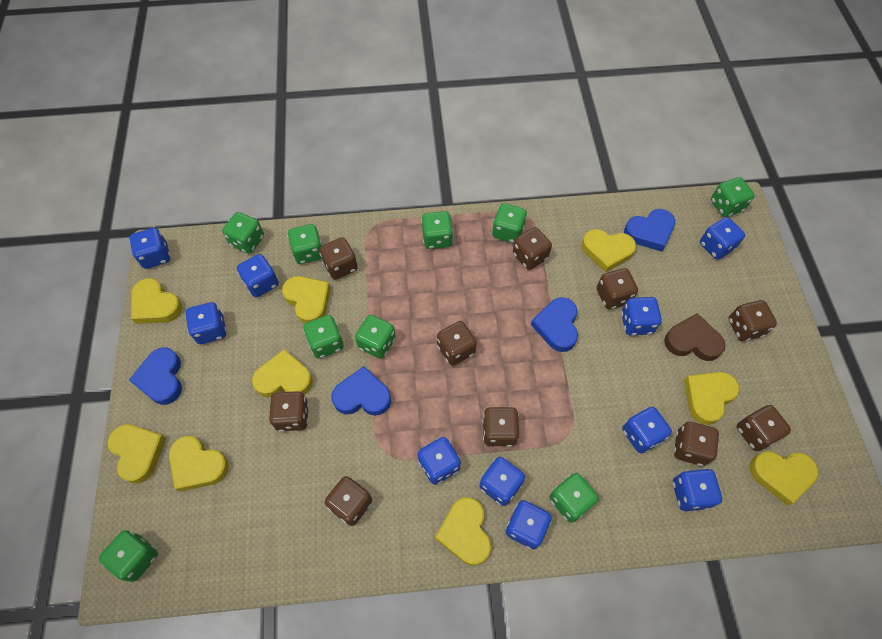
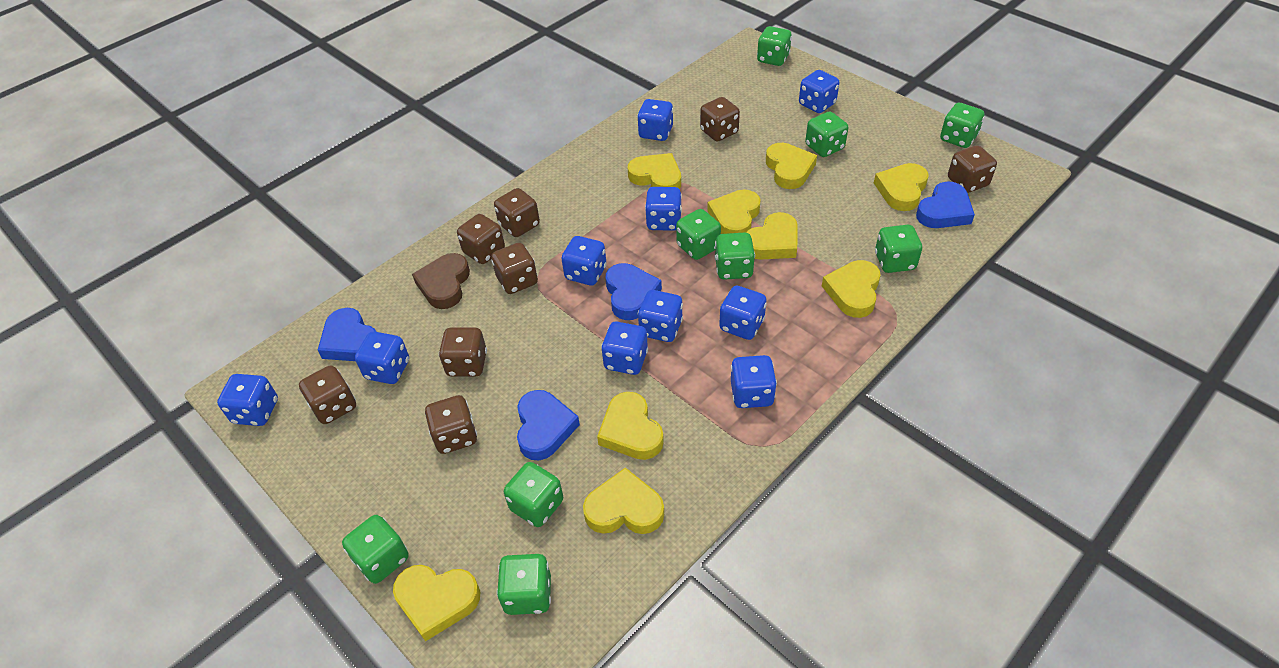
brown dice: [269,391,309,432] [319,237,358,280] [325,476,372,526] [437,321,477,366] [482,407,519,447] [513,227,552,270] [597,268,638,309] [674,422,719,466] [728,300,777,341] [737,405,791,451] = 10 -> [299,365,356,424] [425,395,477,454] [439,328,487,377] [457,214,505,264] [491,243,538,294] [494,188,540,237] [700,97,740,141] [948,146,997,193] = 8

